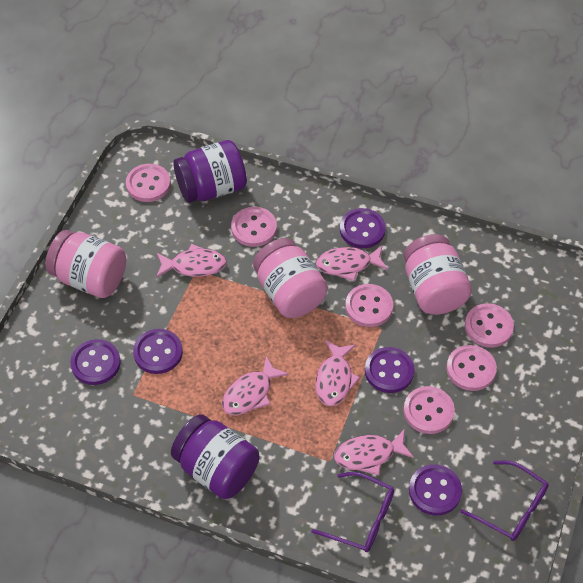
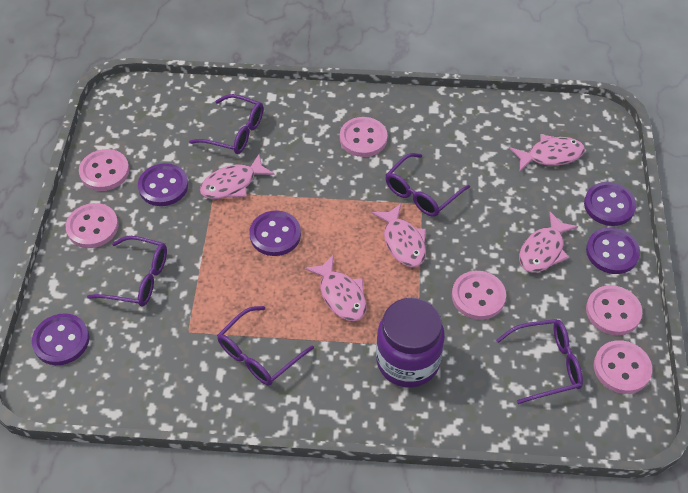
pink jar: [45,230,126,298] [253,238,328,318] [404,234,472,315] = 3 -> none = 0
purple glasses: [312,472,394,552] [460,460,549,541] = 2 -> [87,236,167,306] [189,94,263,154] [217,306,314,385] [385,153,470,217] [496,319,583,404] = 5
purple jar: [171,414,259,499] [173,140,247,203] = 2 -> [376,298,445,388] = 1

